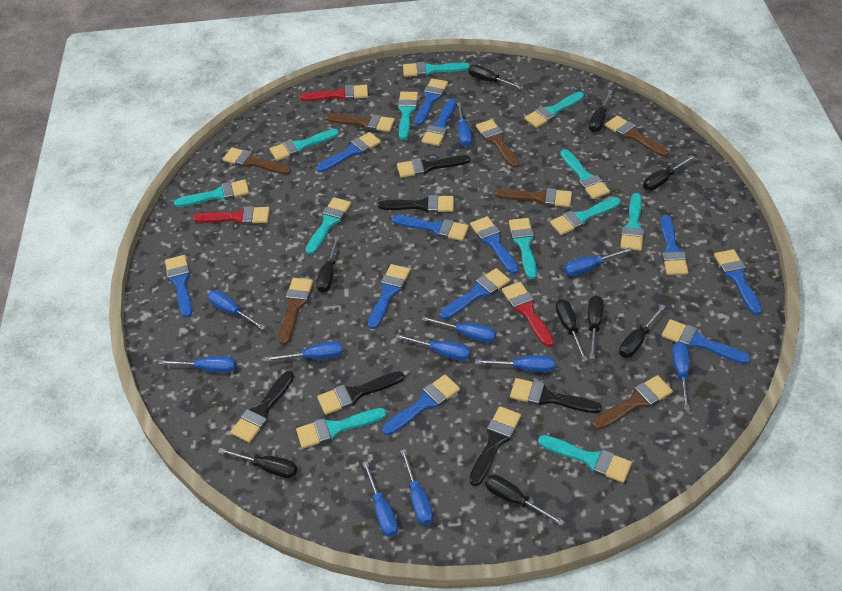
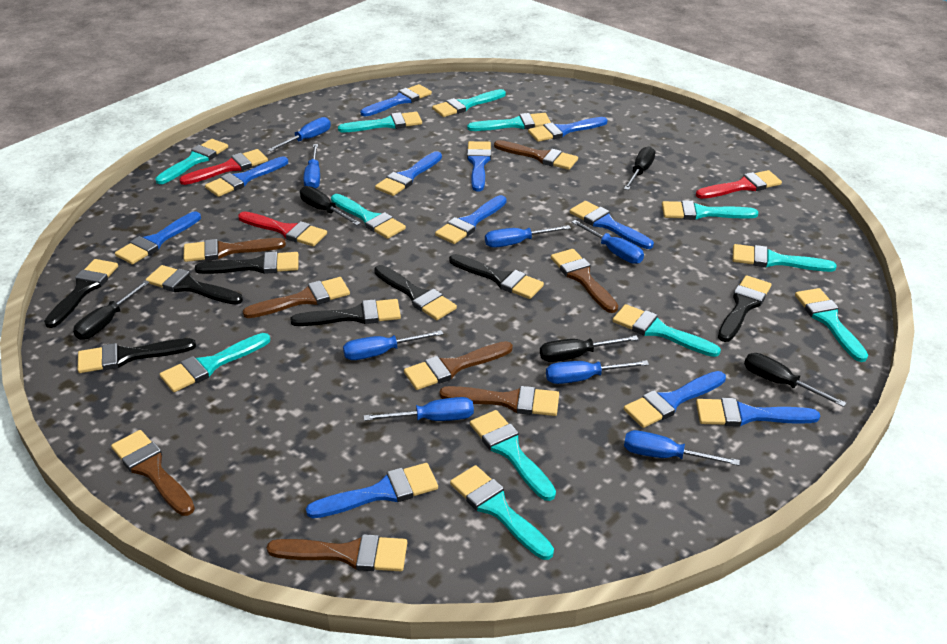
black brush: [230,371,294,443] [317,371,404,415] [378,195,454,213] [397,155,471,178] [469,406,521,486] [510,378,602,413] = 6 -> [44,259,118,328] [78,338,196,373] [146,265,243,304] [195,252,299,274] [291,299,401,326] [374,265,457,320] [449,254,544,299] [718,275,771,342] = 8
black screwdriver: [218,448,297,478] [316,236,339,293] [468,65,524,89] [485,475,564,526] [556,299,588,361] [588,296,603,359] [589,90,613,132] [619,304,666,358] [643,155,695,190] = 9 -> [73,280,150,340] [300,186,361,226] [540,335,639,362] [624,146,655,190] [744,353,847,407] = 5
blue brush: [165,255,192,318] [316,132,381,172] [368,264,410,329] [382,375,460,435] [392,215,469,241] [415,79,448,125] [422,99,456,146] [440,268,510,320] [470,216,519,274] [661,215,688,275] [662,319,751,364] [714,249,762,315] = 12 -> [115,211,201,265] [205,156,288,197] [306,463,438,518] [361,84,432,117] [375,152,442,196] [435,195,507,244] [467,141,491,191] [528,117,607,142] [570,201,654,249] [624,371,726,428] [696,398,820,427] = 11
blue screwdriver: [159,356,236,373] [208,290,265,330] [265,341,343,361] [362,461,398,537] [395,334,471,361] [400,449,433,525] [421,316,496,343] [457,102,472,147] [475,355,555,372] [564,247,632,276] [672,342,690,411] = 11 -> [268,117,331,152] [303,144,320,188] [343,330,443,360] [364,397,474,421] [485,225,571,248] [546,360,649,384] [572,220,644,264] [624,430,740,466] = 8
brown brush: [223,147,291,174] [278,278,313,345] [325,114,395,132] [476,119,519,168] [495,188,572,207] [592,375,673,430] [605,115,669,157] = 7 -> [111,430,195,516] [184,238,286,262] [243,277,350,318] [267,534,407,571] [404,341,513,390] [439,386,559,416] [494,140,578,170] [551,249,618,313] = 8

